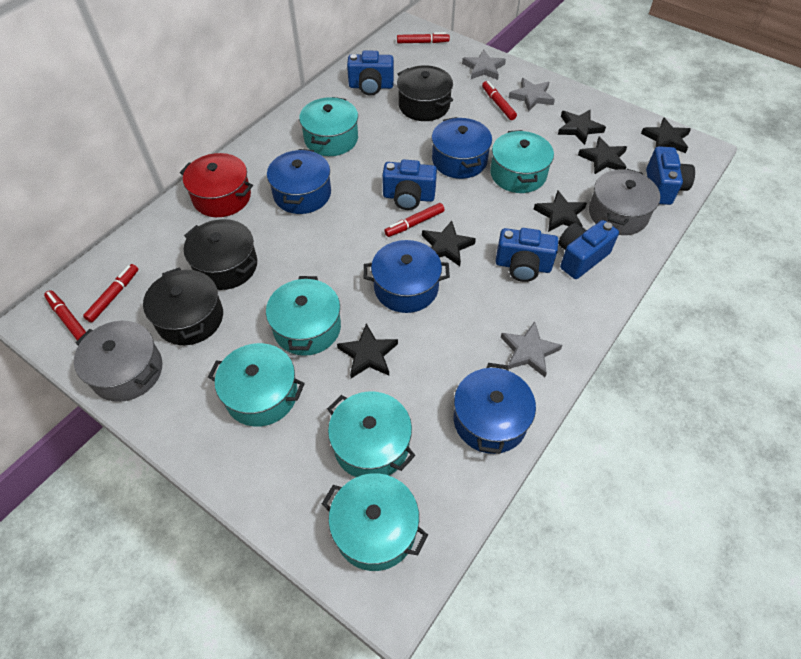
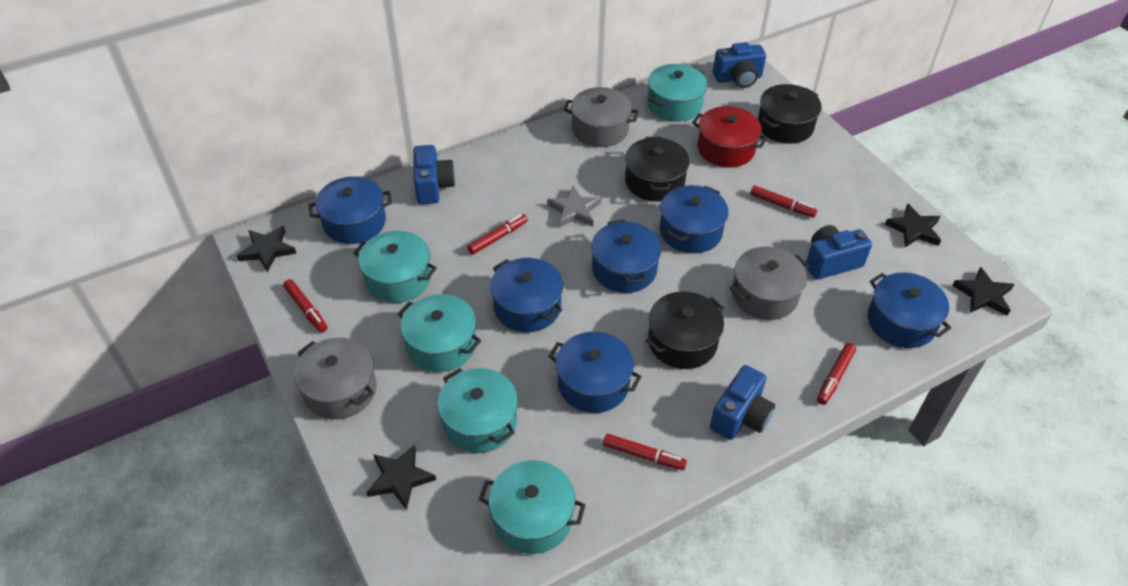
black star: [337,324,398,378] [422,221,476,266] [533,191,587,232] [558,110,606,145] [578,137,627,175] [641,117,691,153] = 6 -> [236,226,296,272] [366,445,436,510] [885,204,941,247] [952,267,1014,316] = 4
blue camera: [347,51,394,96] [382,159,437,210] [496,228,558,282] [558,220,619,279] [646,146,695,205] = 5 -> [413,145,455,204] [710,365,775,440] [713,42,766,88] [806,225,872,280] = 4
blue pot: [267,149,331,214] [364,240,450,313] [432,117,492,179] [454,363,536,454] = 4 -> [308,176,392,244] [490,258,563,332] [548,332,642,413] [591,220,661,293] [660,185,728,253] [868,272,952,348] = 6
grey pot: [74,321,162,402] [589,169,660,235] = 2 -> [294,337,377,420] [564,87,639,147] [730,247,809,320] = 3
grey star: [462,50,506,80] [501,321,562,377] [509,78,555,112] = 3 -> [547,186,601,227] = 1
turquoise pot: [208,343,305,427] [266,276,341,356] [299,97,358,156] [322,473,428,571] [327,391,416,477] [490,130,554,193] = 6 -> [353,231,437,303] [397,294,481,372] [437,368,518,453] [479,460,586,554] [647,64,707,122] = 5

